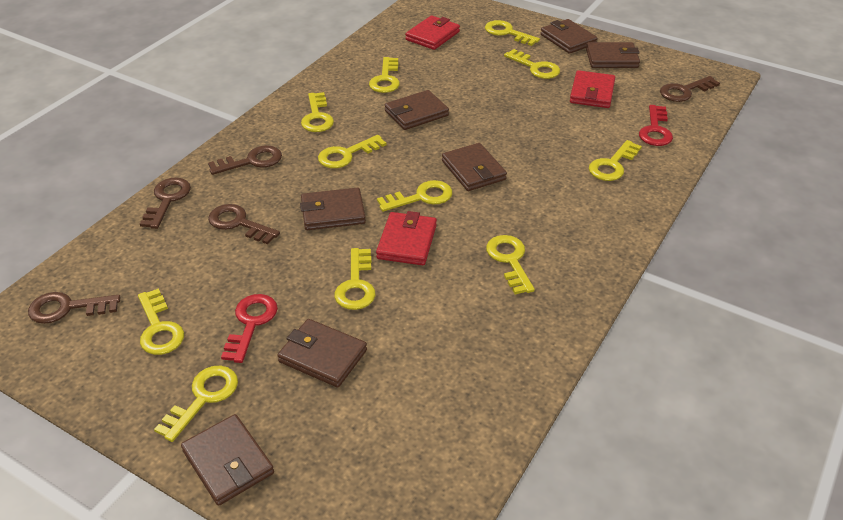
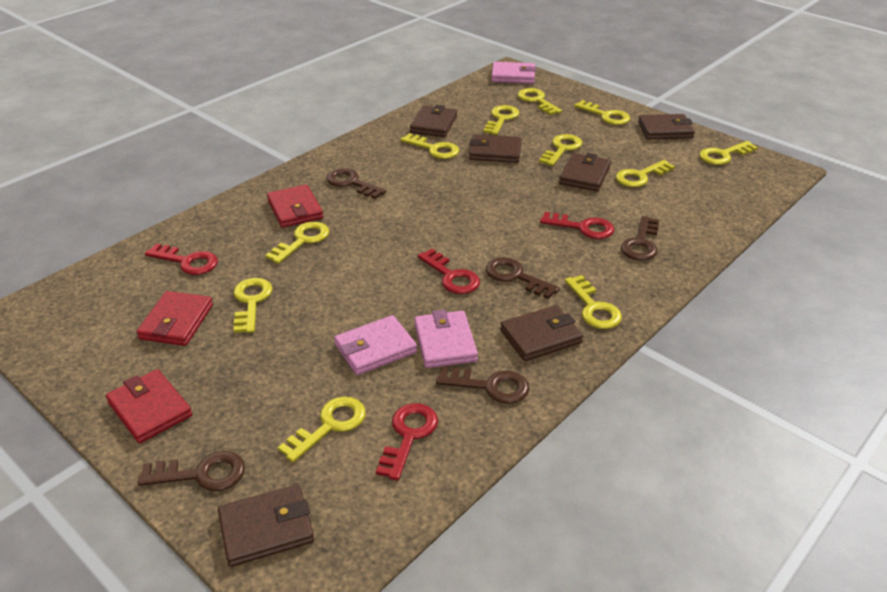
brown wallet: [181,414,274,506] [277,319,367,387] [300,188,366,230] [385,90,449,130] [442,143,507,191] [540,19,598,54] [586,42,640,68] = 7 -> [218,484,314,567] [410,105,457,137] [469,134,521,163] [500,305,583,361] [559,153,611,192] [638,114,695,139] = 6
pink wallet: none = 0 -> [334,315,417,375] [414,310,478,368] [491,62,536,84] = 3
red key: [221,294,278,363] [639,105,673,146] = 2 -> [145,243,218,275] [376,403,438,481] [418,249,480,294] [540,212,614,239] = 4

